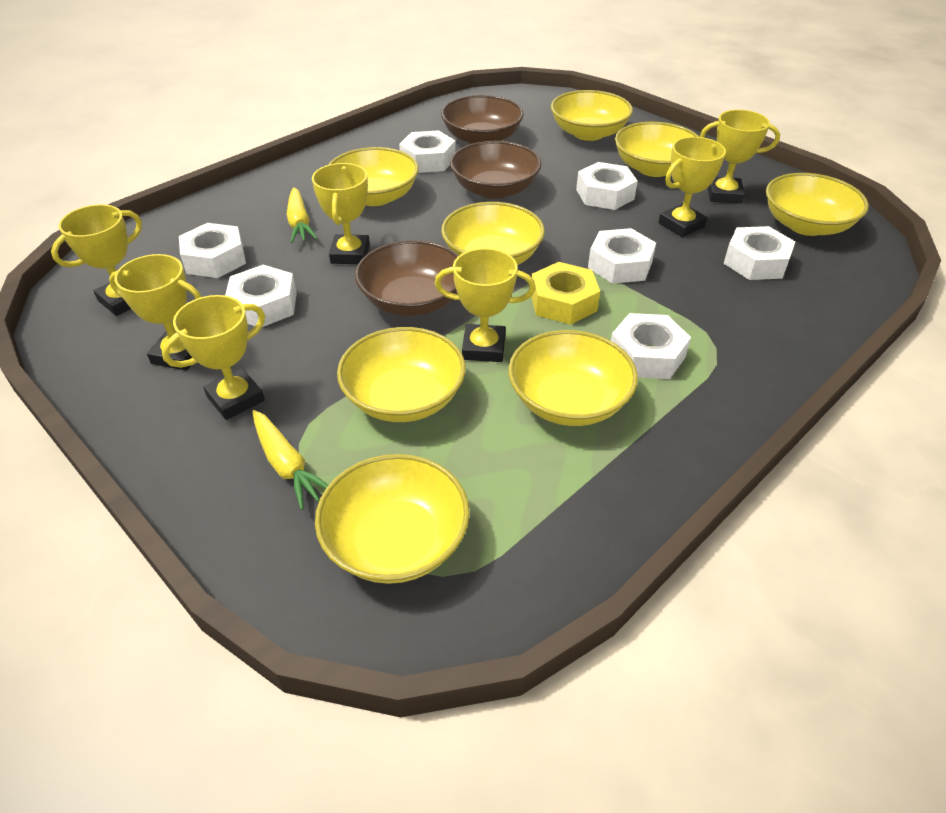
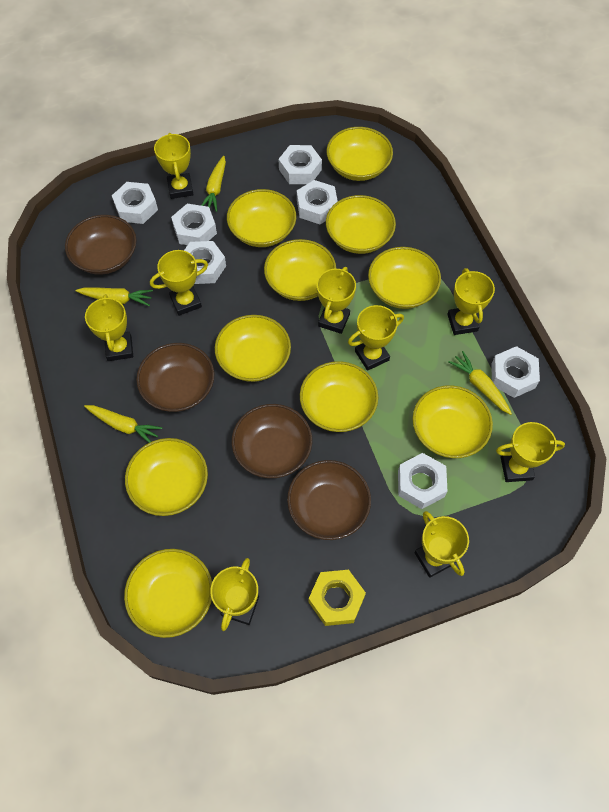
brown bowl: [355,240,459,316] [441,95,524,144] [450,141,542,199] = 3 -> [65,215,137,275] [136,343,214,412] [232,404,312,478] [287,460,371,540] = 4
yellow bowl: [315,454,470,584] [328,147,419,206] [337,327,466,422] [441,202,545,265] [508,330,638,426] [551,90,633,141] [615,122,699,177] [766,173,869,236] = 8 -> [124,549,212,638] [125,438,208,516] [215,315,291,382] [227,189,296,247] [264,239,336,301] [300,361,378,432] [326,195,396,254] [327,127,393,181] [368,247,441,309] [412,385,493,458] = 10
yellow carrot: [252,410,328,510] [287,187,318,243] = 2 -> [76,287,153,306] [84,405,162,443] [201,156,226,212] [448,351,512,415] = 4
yellow trophy: [51,204,142,316] [109,254,201,371] [162,295,265,420] [312,163,370,264] [434,248,536,362] [659,137,726,237] [700,110,780,204] = 7 -> [85,294,133,361] [150,250,208,316] [154,133,194,199] [210,558,259,631] [317,267,356,334] [348,305,404,371] [414,511,469,578] [447,268,495,335] [496,422,565,482] = 9

